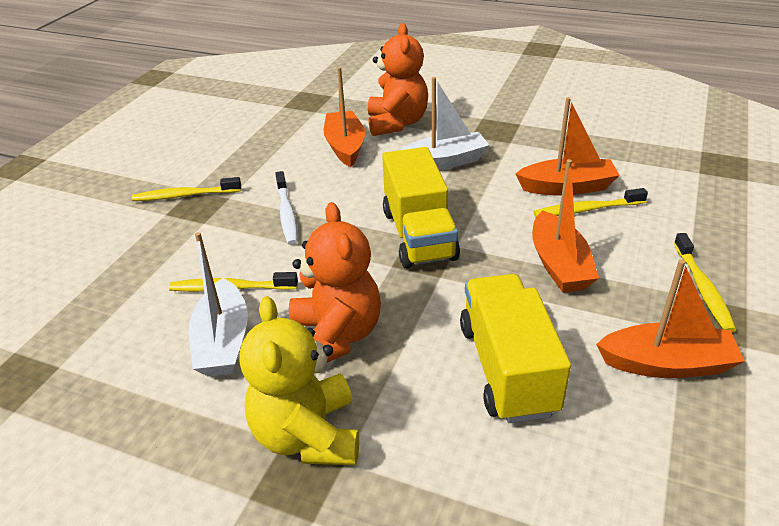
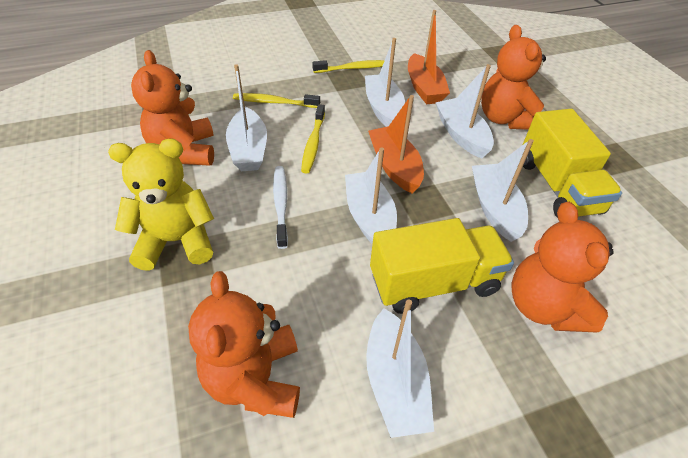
orange boat: [324,67,365,167] [515,97,620,196] [532,159,599,293] [596,259,745,378] = 4 -> [368,95,424,194] [408,10,450,104] = 2
orange teddy bear: [289,202,381,362] [368,23,428,136] = 2 -> [131,50,214,166] [188,271,300,418] [481,25,546,130] [512,202,614,333] = 4
white boat: [189,232,248,377] [400,77,489,170] = 2 -> [226,64,267,171] [345,147,397,244] [365,38,405,127] [366,299,434,438] [436,64,494,158] [472,139,534,242] = 6
yellow toothbrush: [132,177,241,201] [169,272,298,292] [533,188,648,217] [674,233,736,332] = 4 -> [233,93,320,108] [301,104,325,174] [312,60,385,73] = 3

